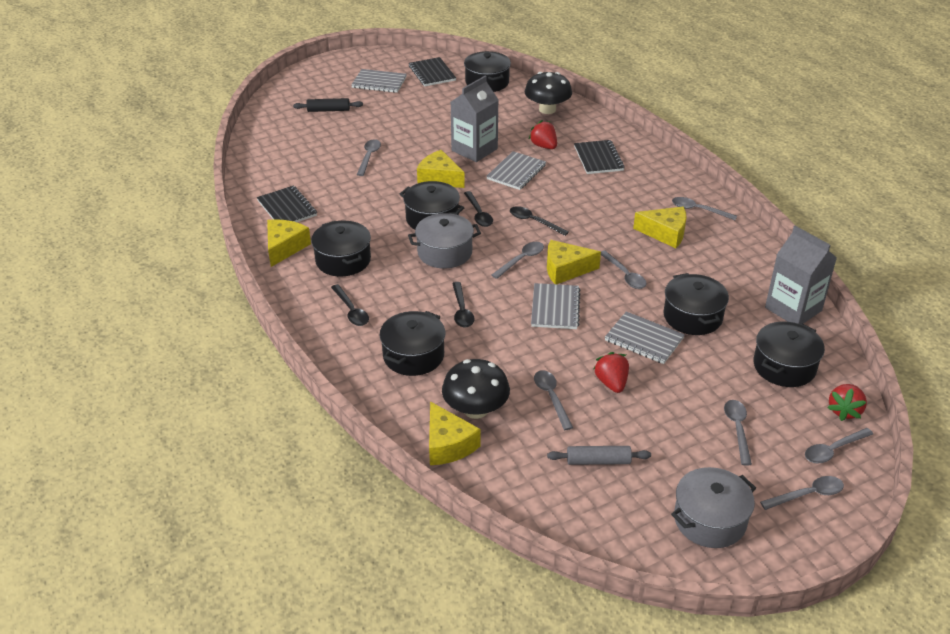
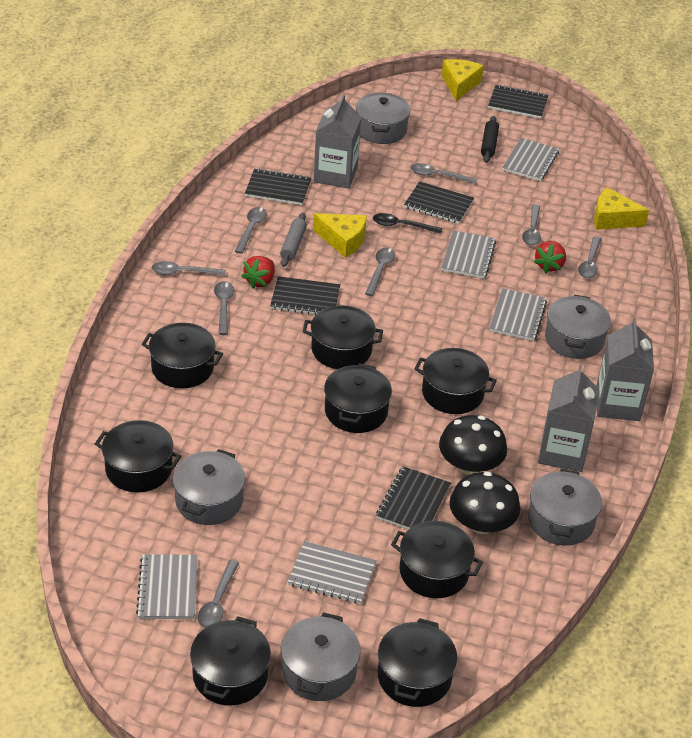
black notebook: [257,186,317,222] [409,57,456,86] [574,140,625,174] = 3 -> [245,168,311,205] [270,276,340,315] [376,466,451,530] [404,181,474,224] [488,85,549,119] = 5
black pot: [311,221,371,276] [379,311,445,376] [400,181,464,230] [464,51,511,92] [663,273,729,335] [753,322,825,387] = 6 -> [95,420,181,493] [142,323,223,388] [190,616,271,705] [303,305,383,369] [324,363,392,433] [378,618,457,707] [391,521,483,598] [415,348,497,414] = 8
black spoon: [331,284,369,326] [452,282,474,327] [464,191,493,227] [510,206,569,236] = 4 -> [373,213,443,234] = 1
grey carton: [451,76,498,162] [765,226,837,324] = 2 -> [314,94,361,188] [538,364,599,472] [596,317,654,421] = 3
grey notebook: [351,69,407,93] [486,151,546,190] [531,283,580,329] [605,311,685,364] = 4 -> [136,554,198,619] [288,541,377,604] [441,230,496,279] [489,288,547,341] [502,138,559,181] = 5
grey pot: [408,213,481,269] [671,467,756,548] = 2 -> [173,449,245,525] [281,612,361,701] [356,92,410,144] [528,469,602,546] [545,295,611,359] = 5
red strawberry: [529,120,557,149] [594,352,629,393] [827,384,867,421] = 3 -> [242,256,275,289] [534,241,566,273] = 2
yellow cheese: [267,219,311,267] [417,150,465,188] [429,401,481,465] [547,240,601,284] [633,207,687,248] = 5 -> [313,213,367,258] [441,59,484,101] [594,187,649,230] = 3

